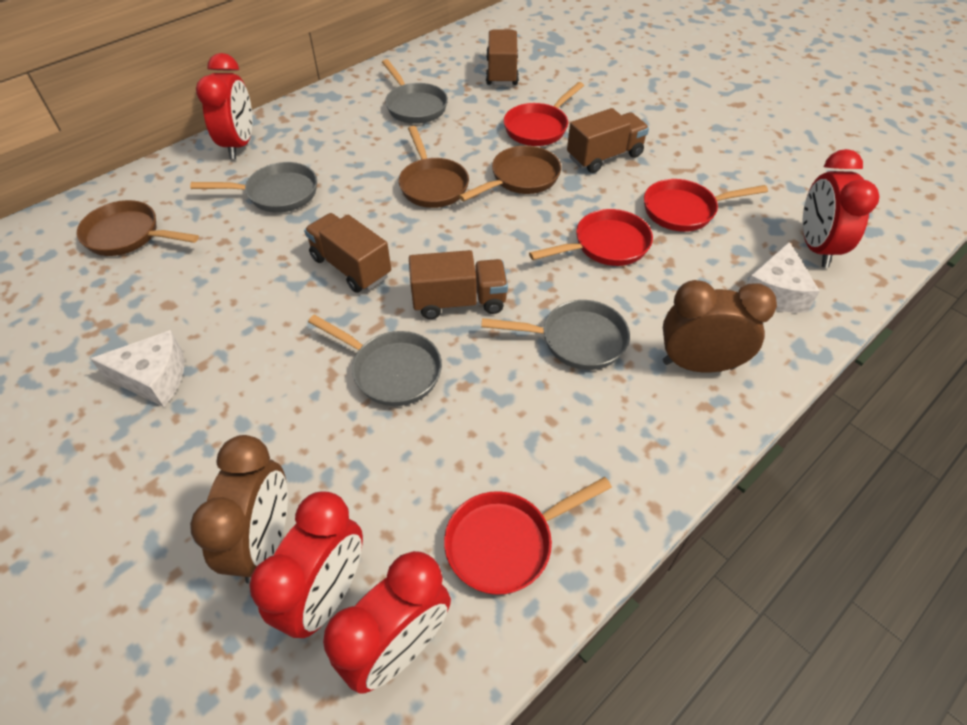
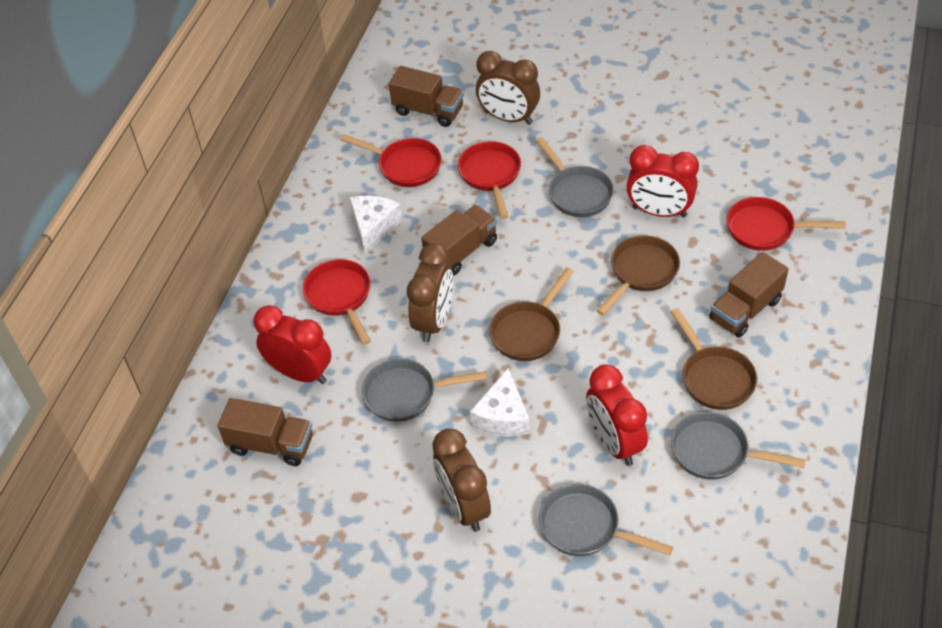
brown clock: [190,435,288,584] [663,280,777,373] = 2 -> [407,243,453,342] [432,428,491,532] [476,51,540,125] = 3
red clock: [196,53,252,159] [250,491,363,638] [323,551,451,694] [803,149,880,268] = 4 -> [253,305,331,384] [586,365,648,466] [626,145,699,217] = 3

